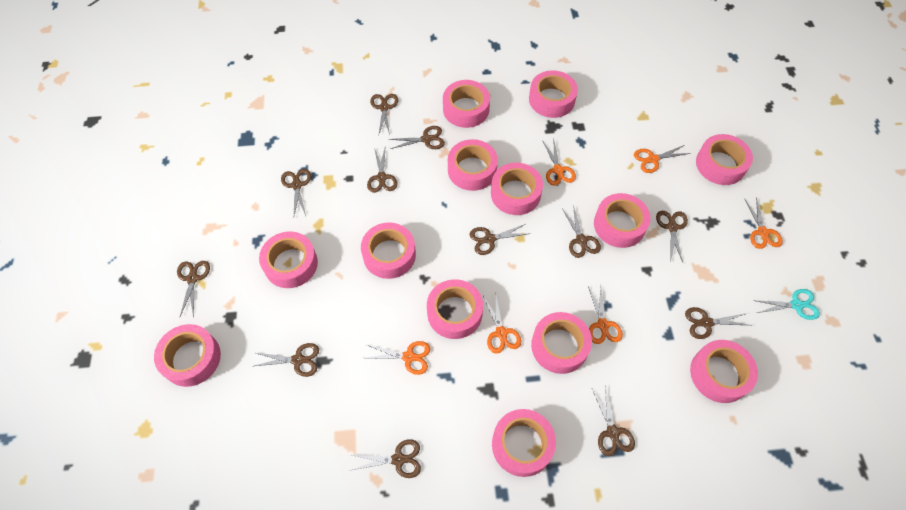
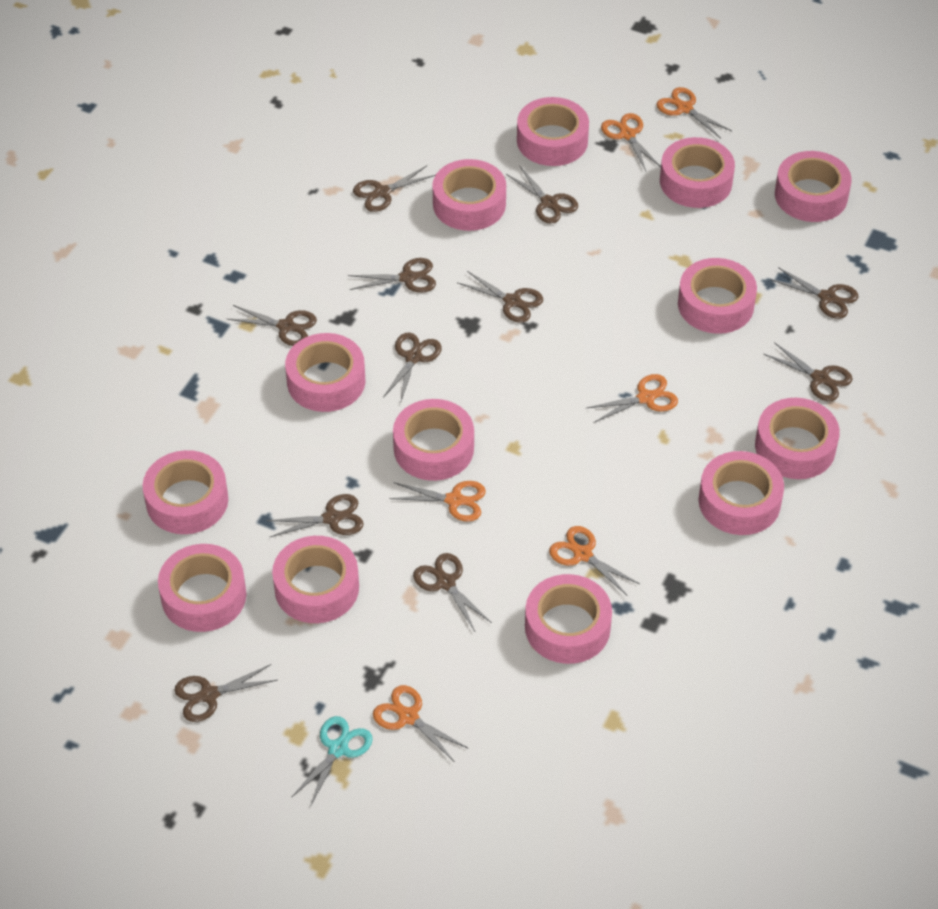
brown scissors: [177,261,210,317] [254,343,319,377] [281,169,311,216] [352,439,421,478] [367,145,397,193] [370,94,398,135] [388,126,445,149] [469,224,531,255] [562,205,601,258] [592,385,635,456] [656,211,688,262] [685,307,749,339] = 12 -> [174,664,277,722] [227,305,317,346] [266,494,364,537] [348,258,436,293] [353,166,435,212] [383,333,442,404] [413,553,492,631] [458,271,543,323] [506,166,578,224] [764,342,852,401] [770,267,858,319] = 11

